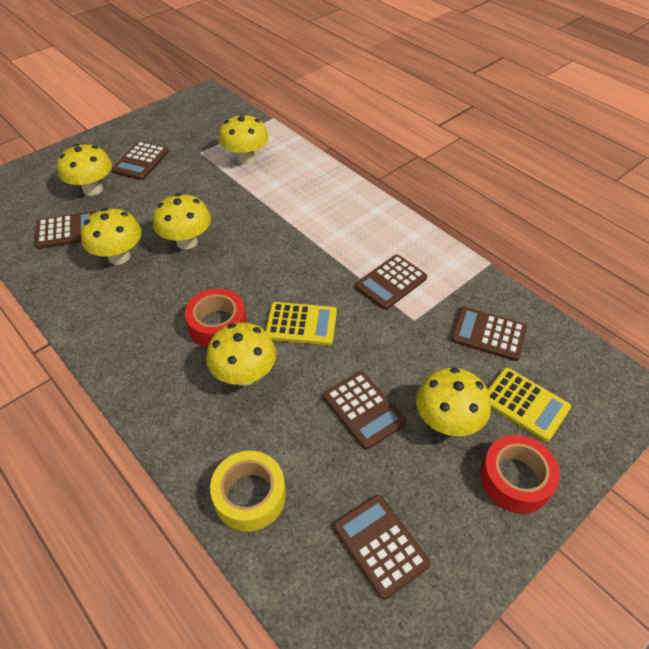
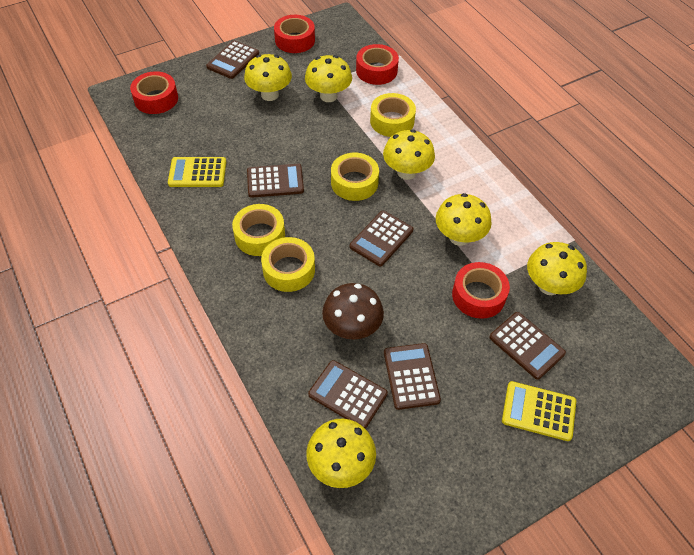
brown mushroom: none = 0 -> [322,283,384,339] = 1
red tape: [185,288,247,348] [480,435,560,514] = 2 -> [130,71,178,114] [274,15,315,53] [356,44,399,85] [452,262,510,319] = 4
yellow tape: [210,451,286,532] = 1 -> [232,204,285,256] [261,237,315,292] [331,153,379,201] [370,93,416,137] = 4

